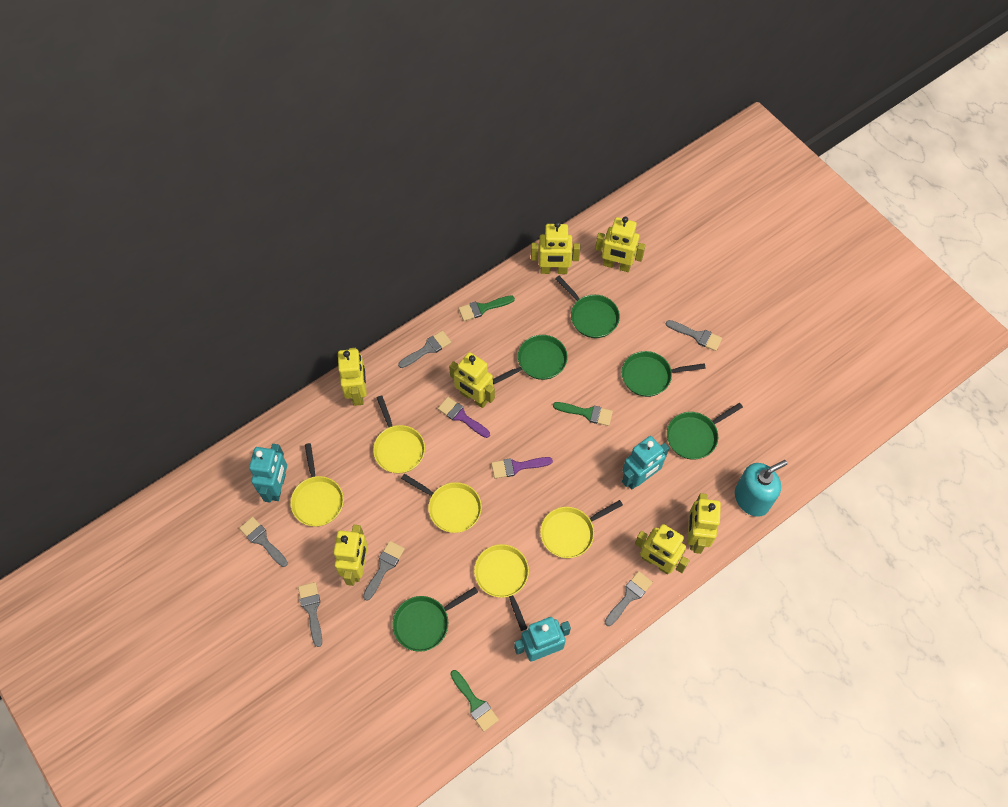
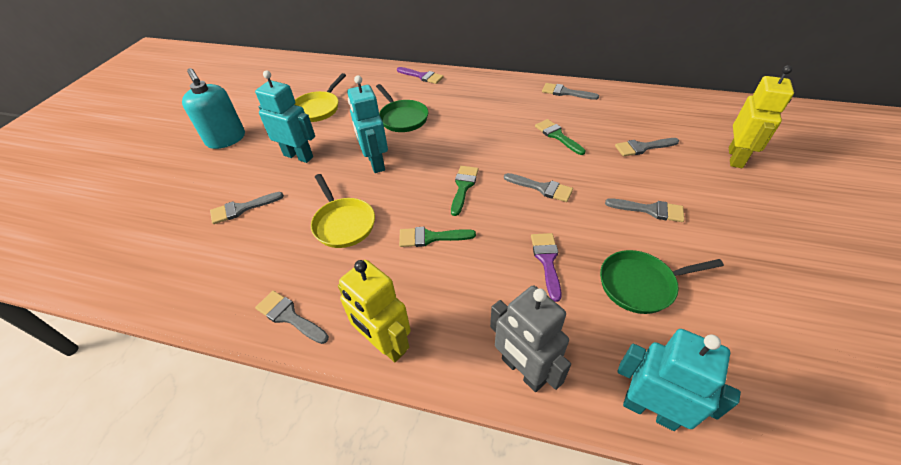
green pan: [392,587,478,652] [493,335,568,384] [555,276,620,338] [622,351,706,397] [667,403,743,460] = 5 -> [376,84,428,132] [600,250,724,314] = 2
grey robot: none = 0 -> [490,286,571,392] = 1
yellow pan: [290,443,344,526] [373,396,425,474] [401,474,482,533] [474,544,529,631] [540,500,623,558] = 5 -> [295,73,346,122] [311,174,375,248] = 2
yellow robot: [333,525,368,586] [338,348,367,406] [449,352,495,408] [531,221,580,274] [595,217,646,272] [635,524,690,574] [688,493,721,554] = 7 -> [338,260,411,362] [729,65,794,168] = 2

